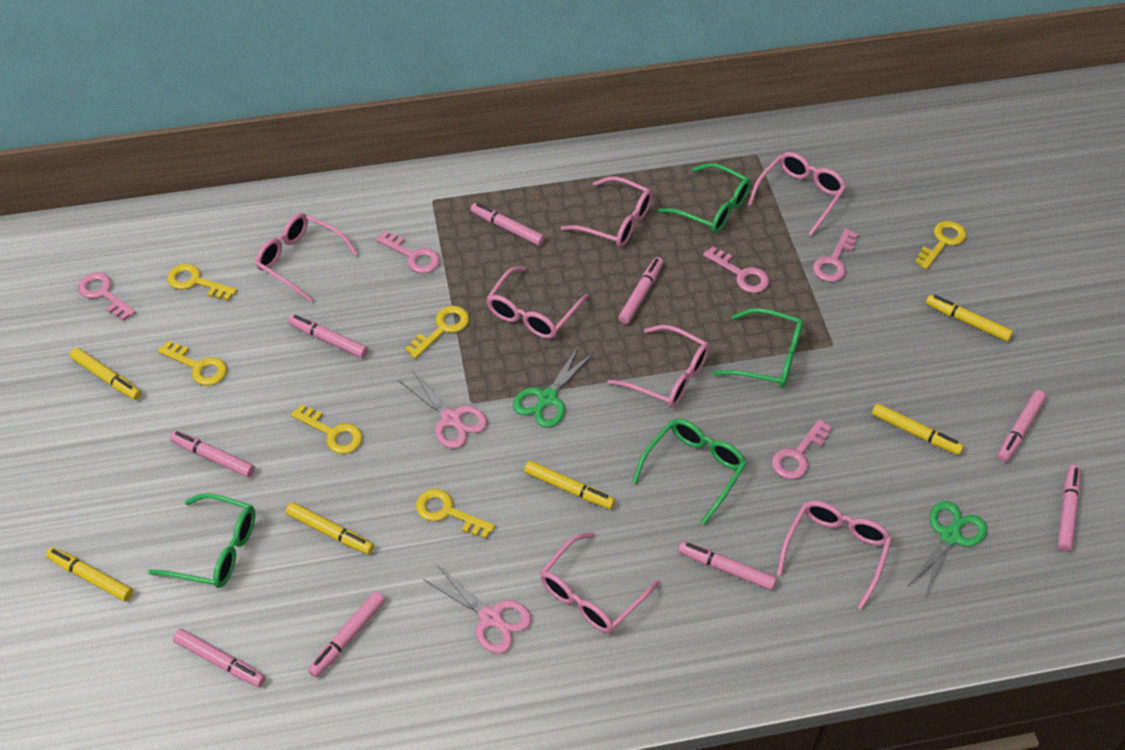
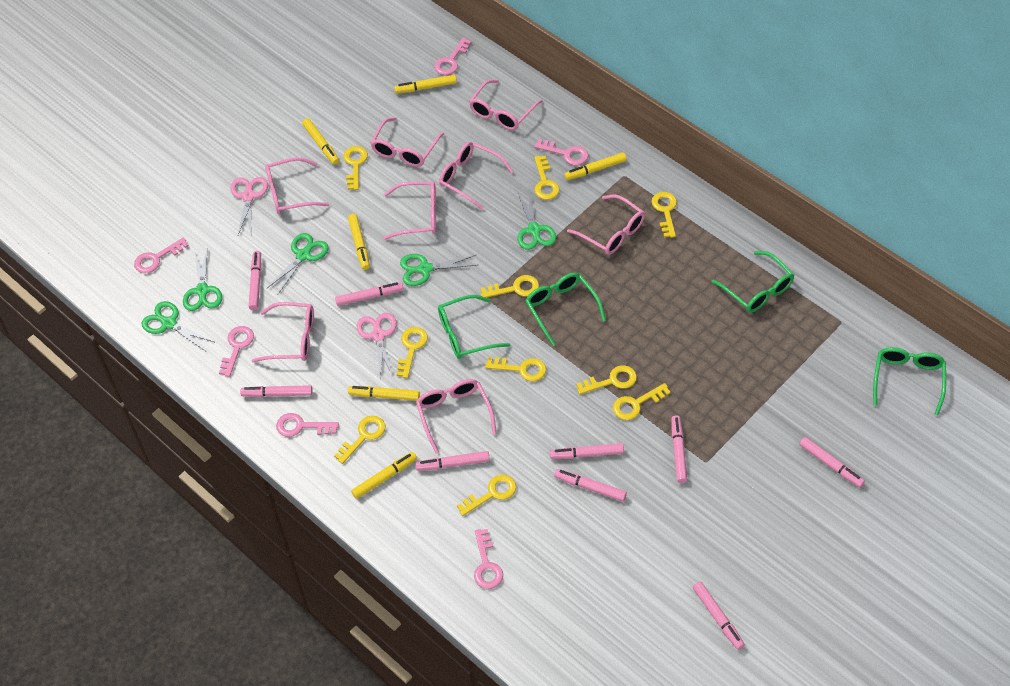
green scissors: [513,346,594,428] [907,501,987,596] = 2 -> [141,301,214,351] [183,246,222,311] [266,233,329,294] [400,254,477,286] [517,191,556,250] = 5
pink glasses: [256,213,358,302] [486,266,589,339] [540,532,660,633] [561,176,653,247] [607,325,709,408] [748,152,846,236] [777,501,892,609] = 7 -> [252,302,314,363] [265,157,329,214] [370,117,444,167] [383,182,436,240] [416,379,496,454] [439,142,513,210] [469,79,543,130] [567,194,645,255] = 8
pink key: [78,273,136,321] [376,231,440,274] [703,247,769,293] [772,419,832,479] [813,229,858,282] = 5 -> [134,237,189,273] [219,326,254,377] [276,413,339,437] [434,37,472,75] [474,529,503,589] [534,139,588,165] = 6
yellow key: [158,341,227,386] [167,264,237,301] [291,404,363,454] [405,306,469,359] [416,489,495,539] [915,221,966,270] = 6 -> [334,416,385,464] [343,146,368,190] [397,327,428,378] [457,475,516,516] [481,275,539,298] [485,357,546,381] [534,156,560,200] [576,365,637,394] [613,383,671,420] [652,192,677,238] = 10

